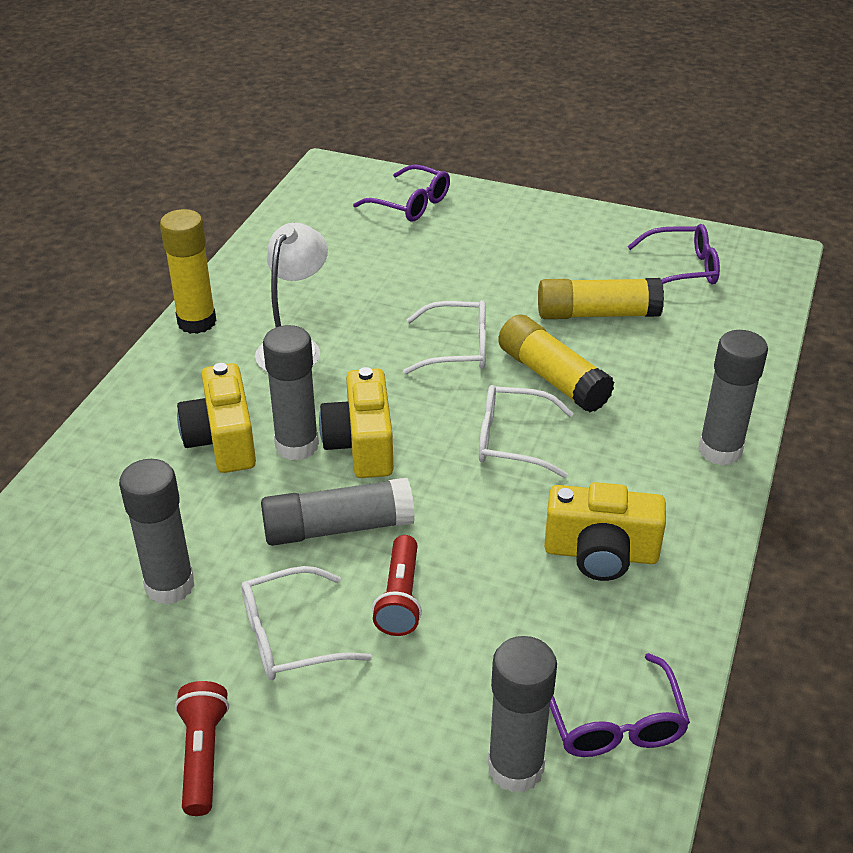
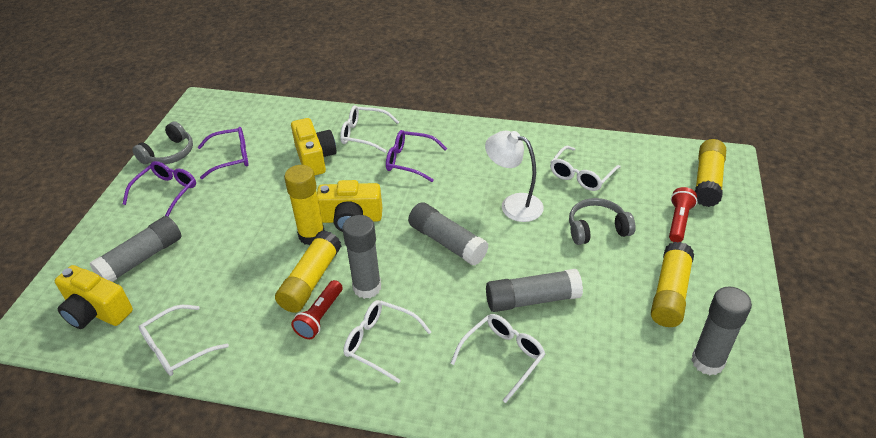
grey headphones: none = 0 -> [132,121,193,165] [569,198,636,245] = 2
white glasses: [242,566,372,680] [403,300,486,374] [479,385,574,478] = 3 -> [139,305,229,376] [340,105,399,153] [343,300,431,383] [450,314,545,403] [550,146,620,191] = 5
yellow glue stick: [160,209,216,334] [498,314,615,412] [538,278,664,319] = 3 -> [275,231,341,313] [284,165,325,245] [651,242,694,327] [695,139,726,207] = 4

